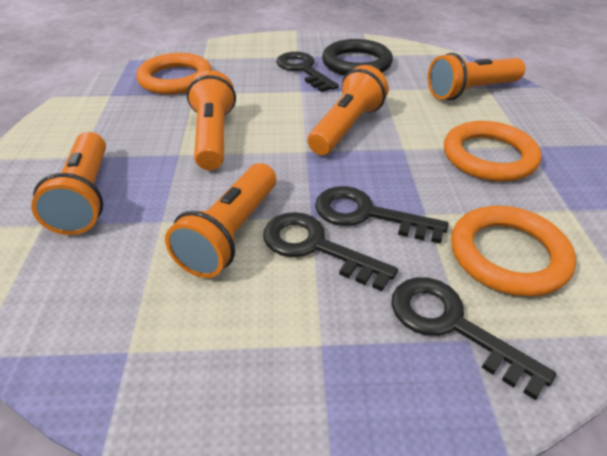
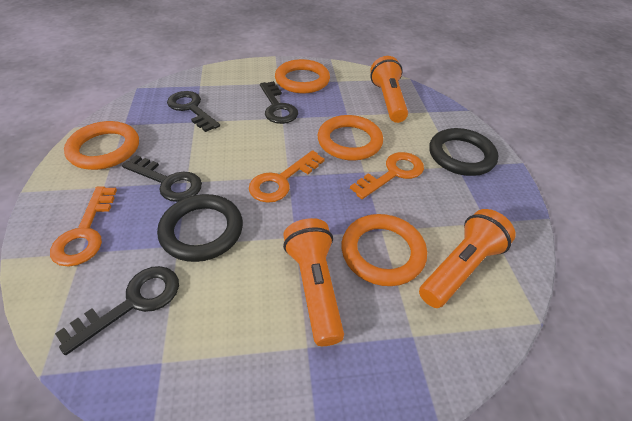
black ring: [322,39,393,76] = 1 -> [157,194,243,262] [429,128,499,176] = 2
orange flashlight: [31,132,106,235] [165,163,276,278] [187,70,236,170] [308,65,389,155] [428,53,525,100] = 5 -> [283,218,344,346] [370,56,408,123] [419,209,516,308] = 3
orange key: none = 0 -> [50,186,117,267] [249,150,325,203] [350,152,424,199] = 3
orange ring: [136,53,212,95] [444,121,542,182] [451,206,576,297] = 3 -> [64,121,139,170] [275,59,330,93] [318,115,383,161] [341,214,427,286] = 4

